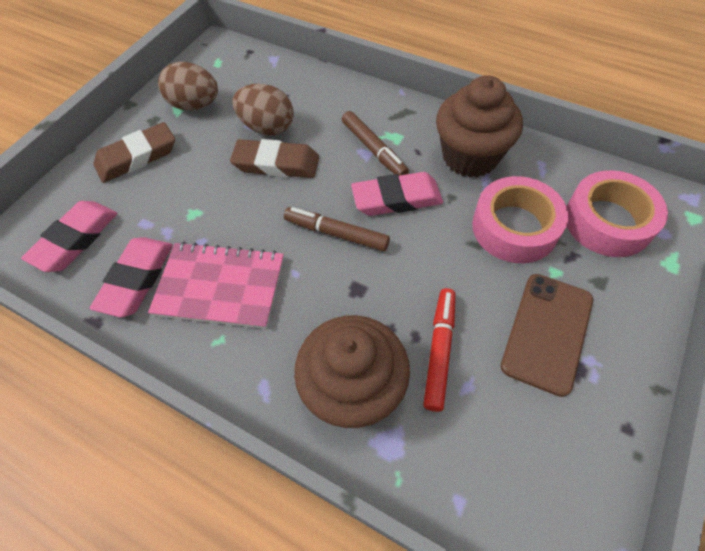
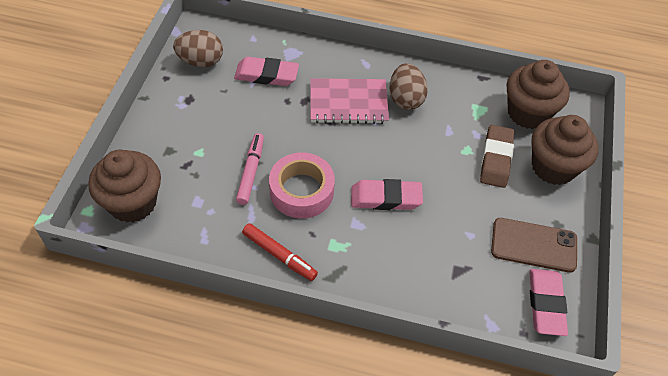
brown cupcake: [294,315,410,428] [436,75,523,177] = 2 -> [88,150,161,223] [507,60,570,129] [531,115,598,185] = 3
brown eraser: [94,122,175,183] [230,139,319,178] = 2 -> [480,125,514,188] = 1
brown marker: [284,207,390,251] [342,111,409,176] = 2 -> none = 0
pink marker: none = 0 -> [236,133,264,205] = 1
pink tape: [472,176,568,263] [567,170,668,257] = 2 -> [269,153,335,219] = 1

